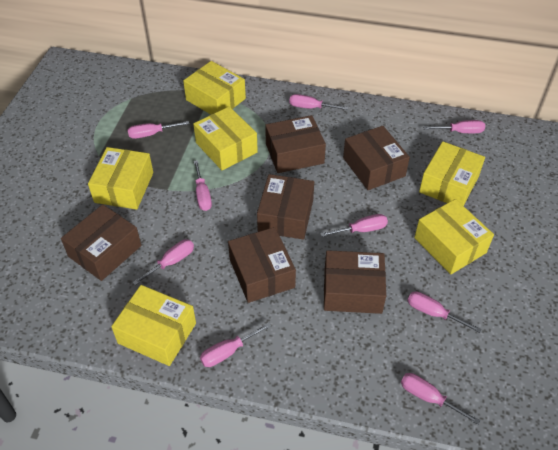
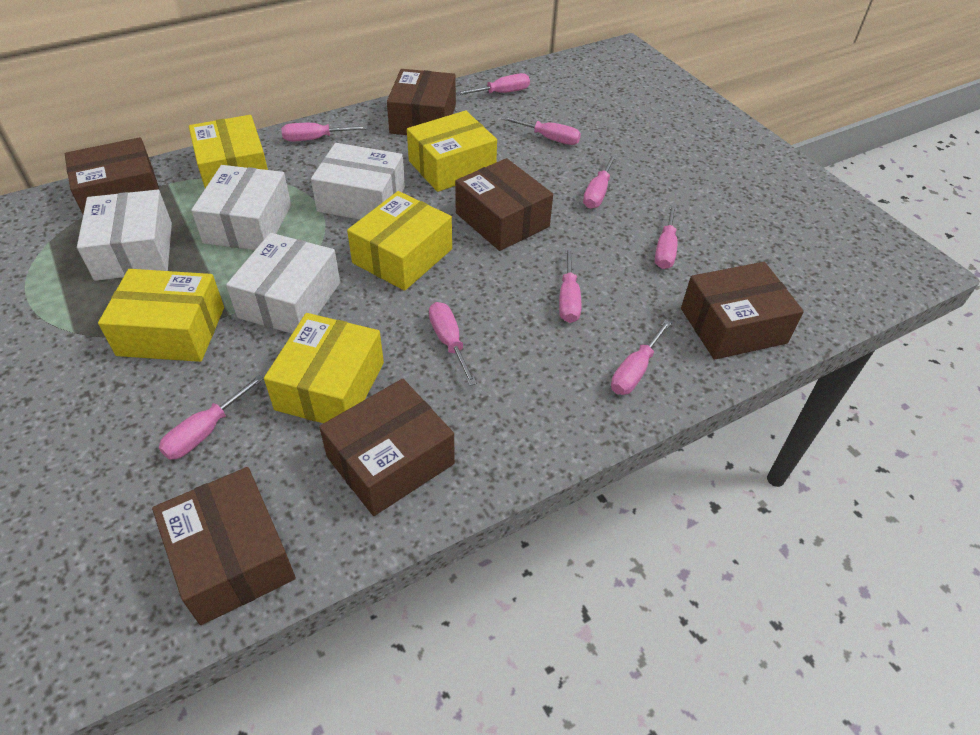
white box: none = 0 -> [77,190,172,281] [191,165,291,250] [226,233,340,334] [311,143,405,220] = 4
yellow box: [88,147,153,210] [111,285,196,366] [183,61,246,115] [193,106,258,171] [414,199,494,274] [419,141,485,206] = 6 -> [98,269,224,362] [189,115,268,188] [264,313,384,423] [347,191,452,291] [407,110,497,192] = 5

